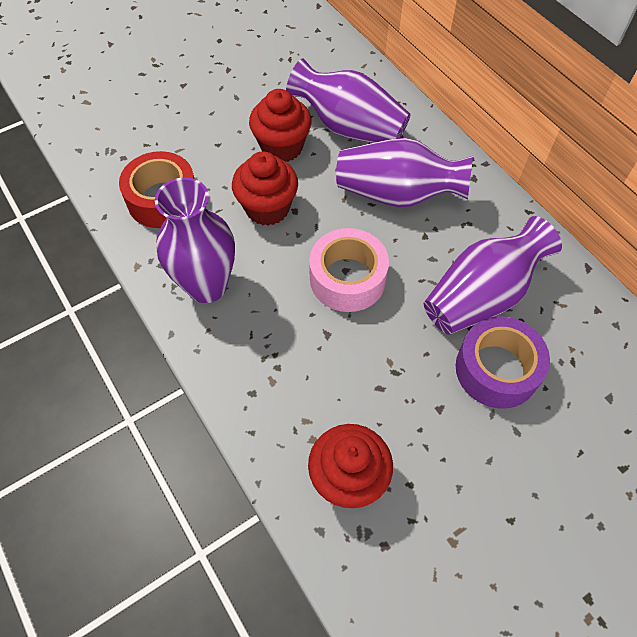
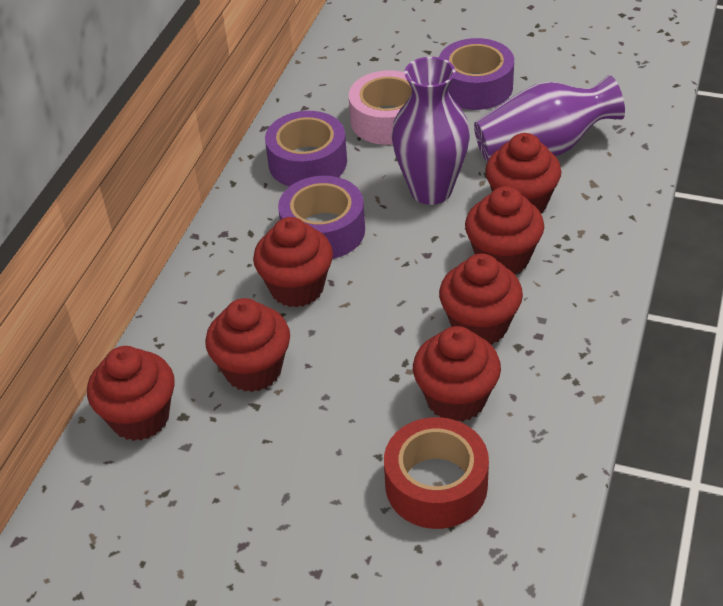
purple tape: [456,316,550,409] = 1 -> [265,111,347,187] [278,176,365,259] [439,38,514,110] = 3
purple vase: [155,178,235,303] [286,58,411,143] [336,138,473,207] [424,216,562,335] = 4 -> [391,57,470,205] [474,75,625,161] = 2
red cupcake: [232,151,298,226] [249,89,312,162] [308,424,393,508] = 3 -> [87,346,175,441] [205,298,290,392] [253,217,333,308] [413,326,501,422] [439,254,523,345] [465,186,544,274] [485,133,561,214] = 7

